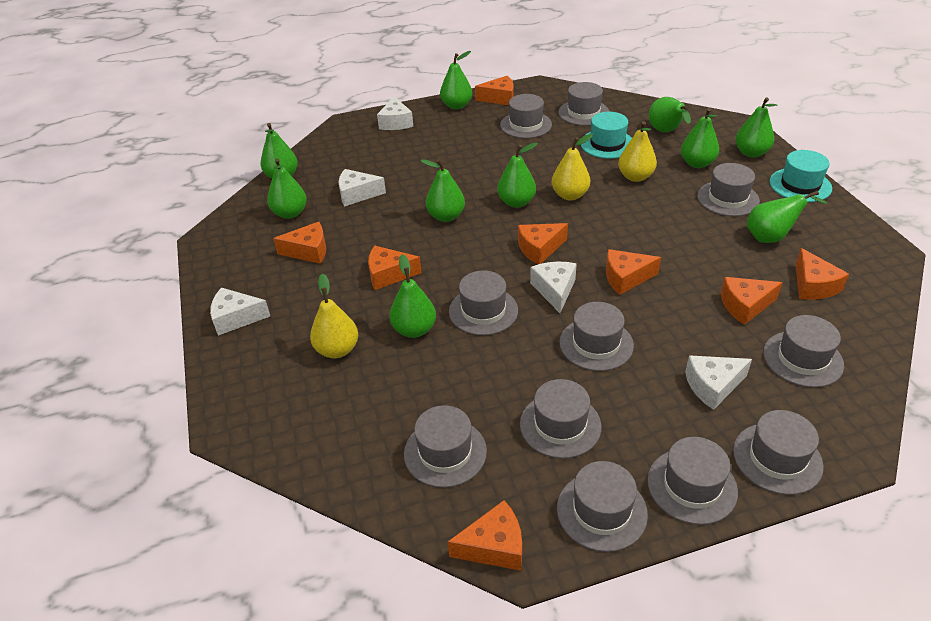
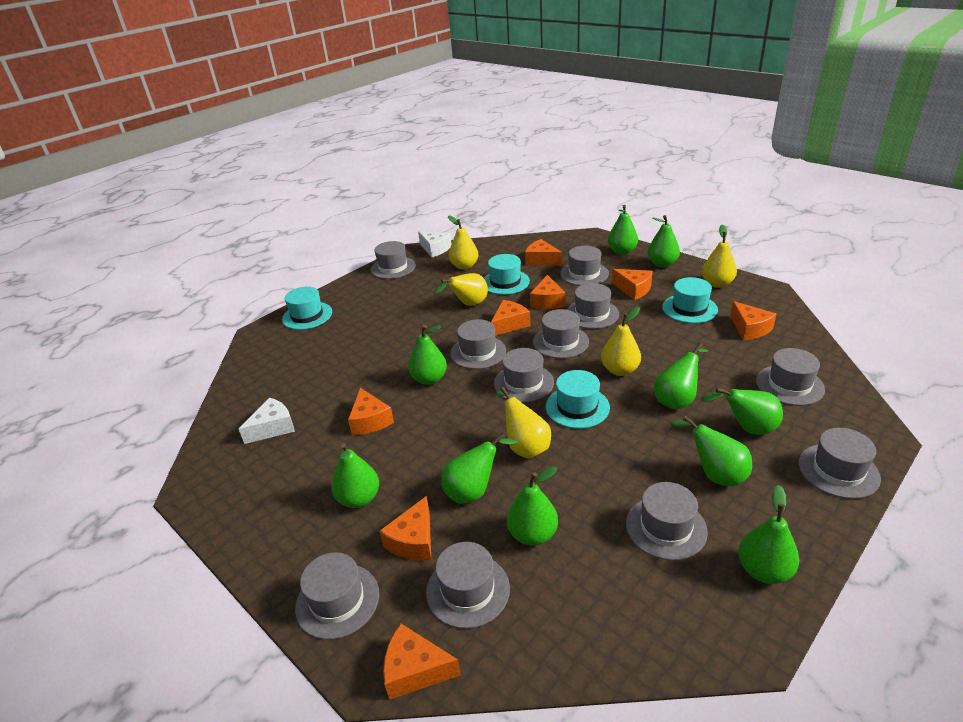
turquoise hat: [581,112,632,159] [769,150,832,202] = 2 -> [282,287,332,330] [484,254,530,295] [546,370,610,429] [662,277,718,323] = 4
white cheese: [210,288,270,336] [338,169,386,207] [377,96,414,130] [530,262,577,313] [685,355,752,410] = 5 -> [239,398,295,444] [418,232,452,257] = 2
yellow pear: [310,273,358,358] [552,134,593,200] [618,121,657,182] = 3 -> [434,273,488,306] [448,215,479,270] [496,387,551,459] [601,307,641,376] [702,224,737,288] = 5

